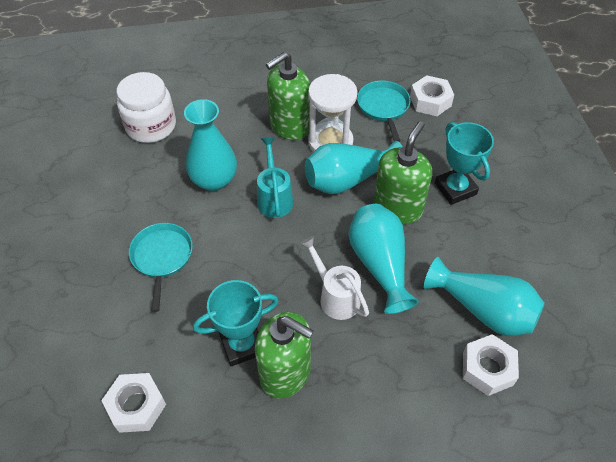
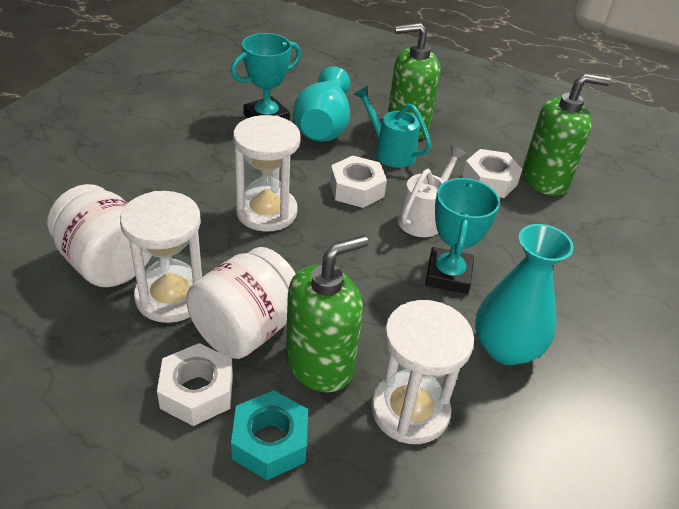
turquoise nut: none = 0 -> [231,390,308,480] = 1
turquoise pan: [129,223,193,312] [357,81,411,142] = 2 -> none = 0
turquoise vase: [184,99,237,191] [305,141,403,194] [349,204,419,314] [424,257,545,336] = 4 -> [293,66,350,142] [475,224,574,365] = 2
white hourglass: [308,74,357,152] = 1 -> [120,191,202,323] [233,115,301,232] [371,300,474,444] = 3
white jar: [117,72,176,143] = 1 -> [47,184,151,287] [186,247,296,359] = 2

